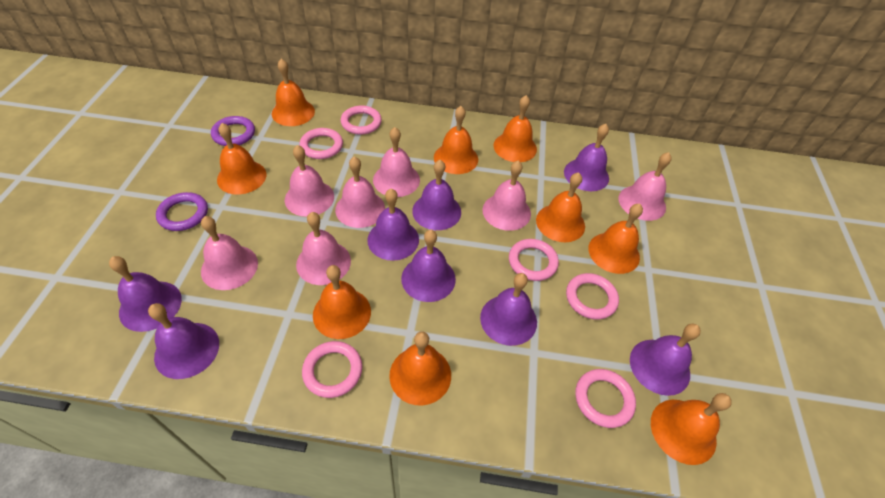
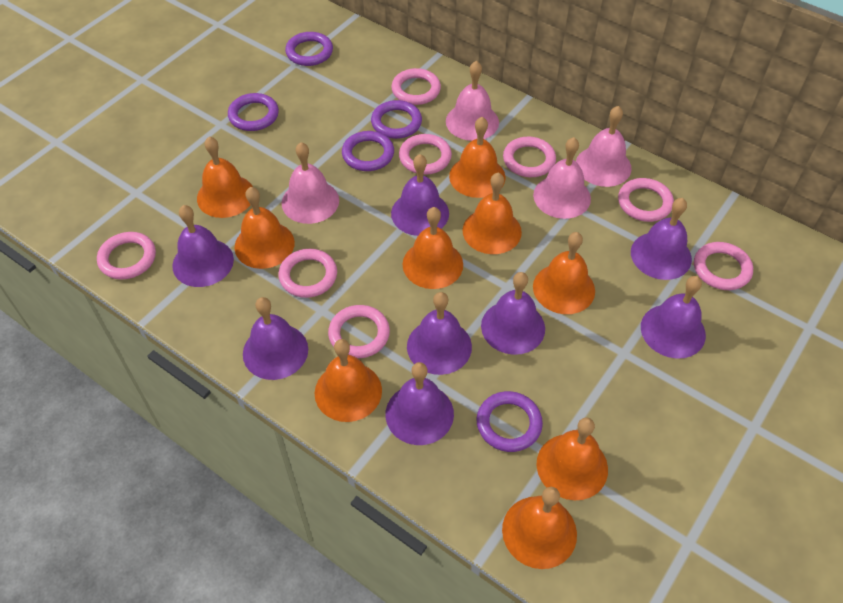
pink bell: [201,216,258,290] [285,145,334,217] [296,212,351,285] [335,156,385,228] [373,127,420,197] [483,161,531,231] [619,152,672,221] = 7 -> [282,142,339,224] [446,61,499,141] [533,137,591,219] [576,106,632,187] = 4
pink ring: [299,128,343,159] [302,341,363,398] [341,105,382,135] [509,239,559,281] [566,273,619,320] [575,369,636,428] = 6 -> [97,232,156,280] [279,249,337,298] [328,305,390,358] [391,68,441,105] [399,134,452,175] [503,137,556,177] [618,178,674,222] [694,242,753,290] = 8
purple ring: [156,192,208,231] [211,116,255,146] = 2 -> [228,93,279,131] [285,32,333,66] [342,131,394,171] [371,100,422,139] [477,391,543,452] = 5

